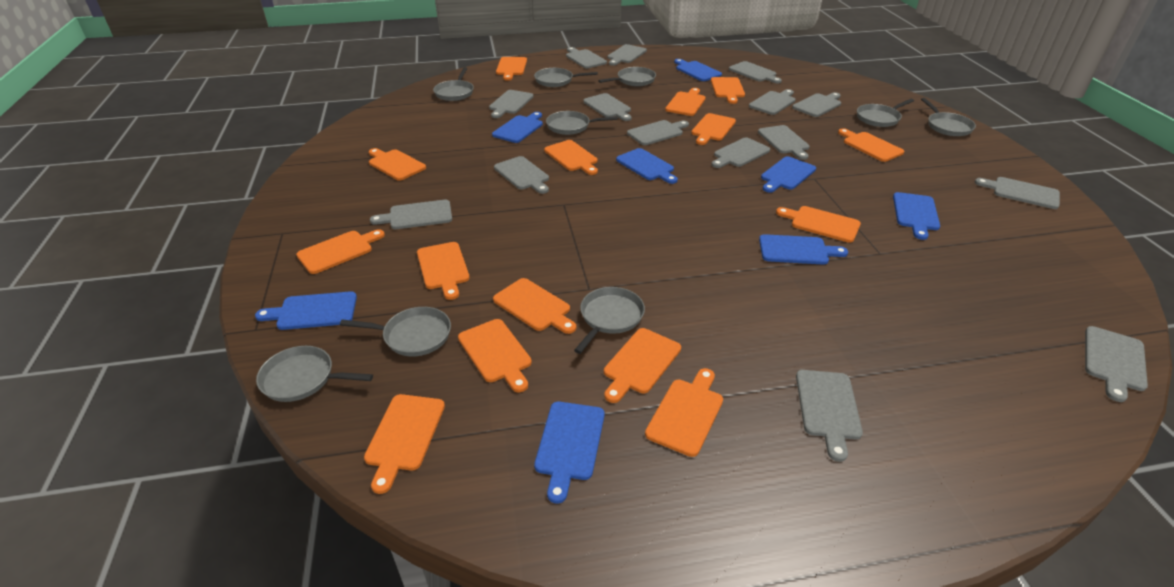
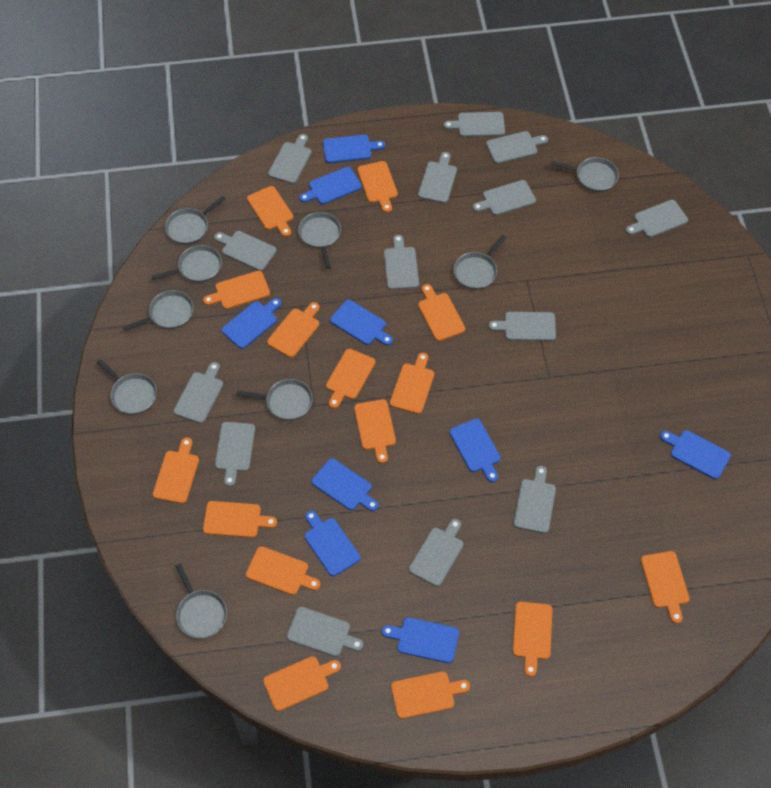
blue cutting board: [255,291,357,330] [492,112,543,143] [534,402,605,503] [616,148,678,184] [674,59,722,81] [759,234,848,265] [761,156,816,193] [893,192,940,240] = 8 -> [222,298,281,349] [299,167,362,204] [304,511,360,576] [312,458,379,511] [323,135,385,163] [330,300,393,346] [382,617,459,663] [449,419,501,482] [660,430,731,479] = 9
grey cutting board: [370,200,452,229] [489,90,534,118] [494,156,549,194] [566,47,607,69] [583,93,632,121] [608,44,647,66] [627,120,689,145] [712,137,770,168] [729,61,782,83] [749,89,796,115] [758,125,810,160] [792,92,841,117] [796,370,863,462] [975,177,1060,209] [1085,326,1148,402] = 15 -> [174,362,223,424] [214,231,277,271] [215,422,255,487] [268,134,312,184] [287,607,364,657] [384,235,419,290] [409,519,463,587] [418,152,457,203] [444,112,505,137] [473,180,536,216] [486,131,548,164] [489,312,556,341] [514,466,556,534] [626,200,688,238] = 14

